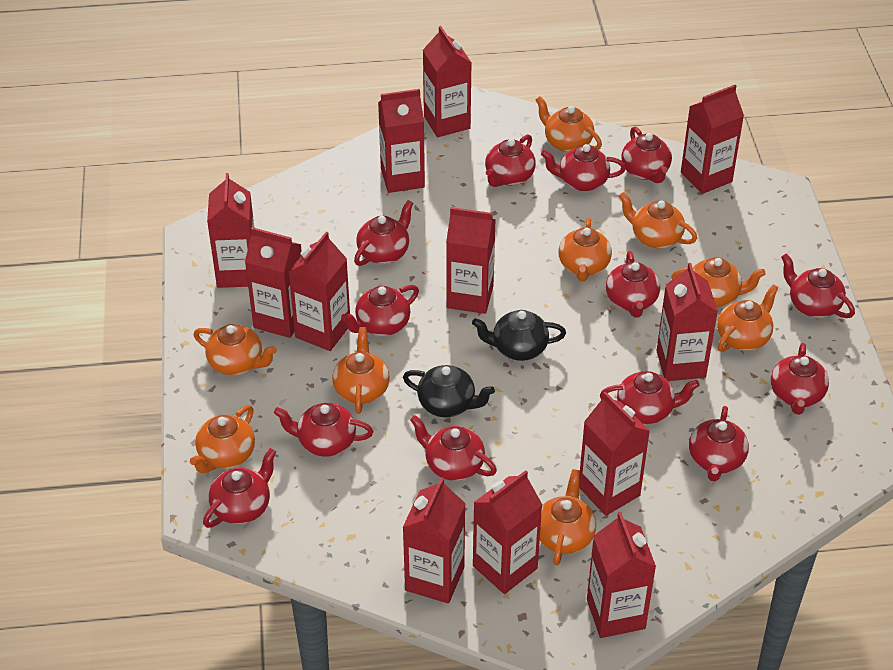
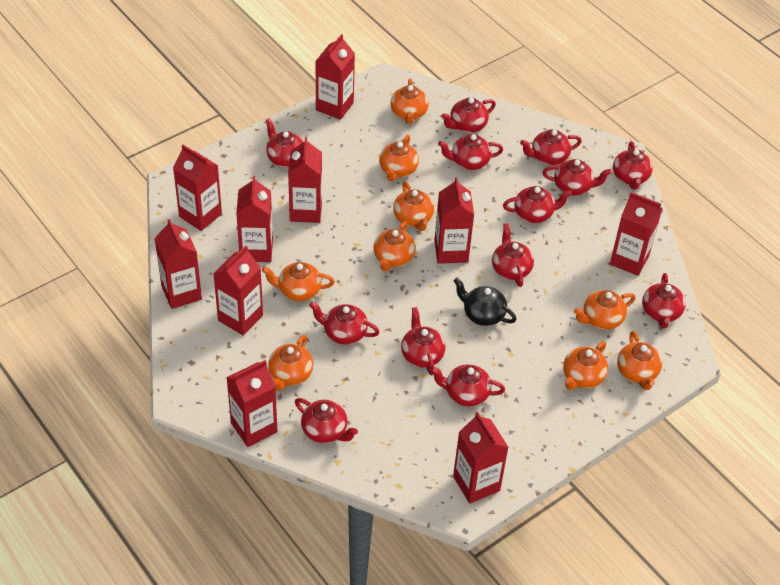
black teapot: [403,365,495,417] [472,310,566,361] = 2 -> [454,278,516,326] = 1
red carton: [207,173,254,288] [245,227,302,338] [288,232,350,351] [378,89,425,193] [403,477,466,604] [423,26,472,137] [446,207,495,314] [473,470,542,594] [579,391,650,516] [587,512,656,638] [657,263,718,381] [681,85,744,194] = 12 -> [154,219,202,309] [173,145,222,231] [213,246,263,335] [226,360,278,447] [236,176,273,262] [288,137,322,223] [315,34,355,120] [434,177,474,264] [453,412,509,504] [610,192,663,276] = 10

